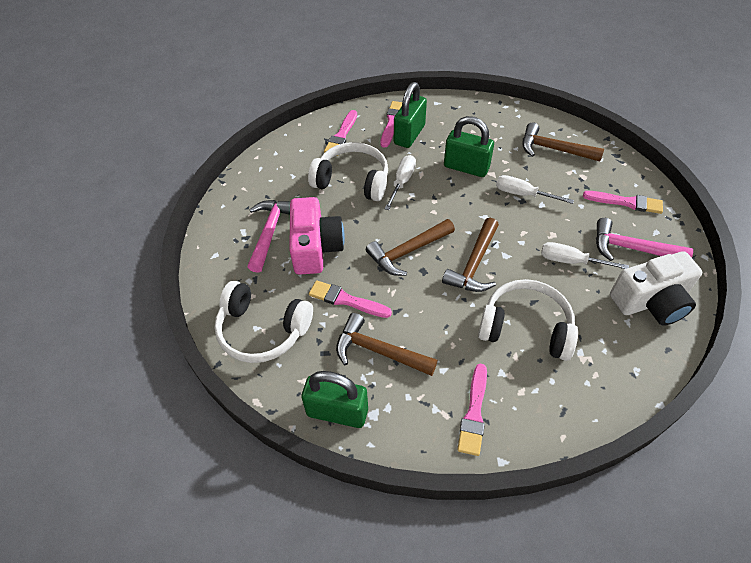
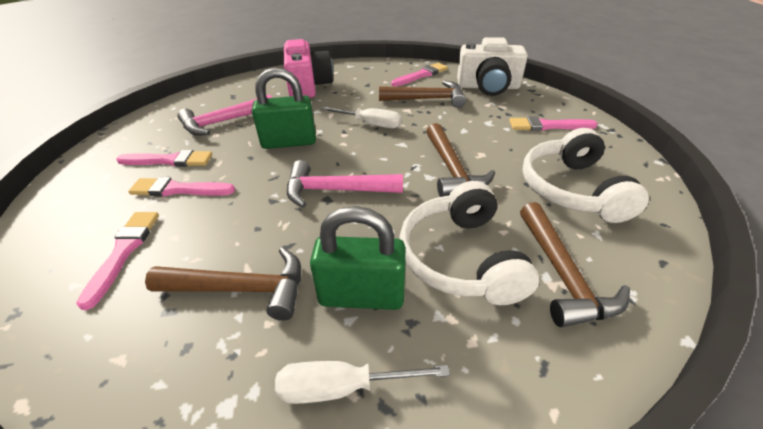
green padlock: [301,371,368,428] [394,82,427,148] [444,116,494,177] = 3 -> [252,67,316,149] [310,206,406,310] = 2
white headphones: [214,281,313,363] [308,142,388,201] [478,279,578,361] = 3 -> [399,181,539,305] [522,128,649,223] = 2
white screwdriver: [384,155,416,210] [496,175,574,204] [541,242,629,269] = 3 -> [275,361,450,404] [321,107,402,128] = 2

